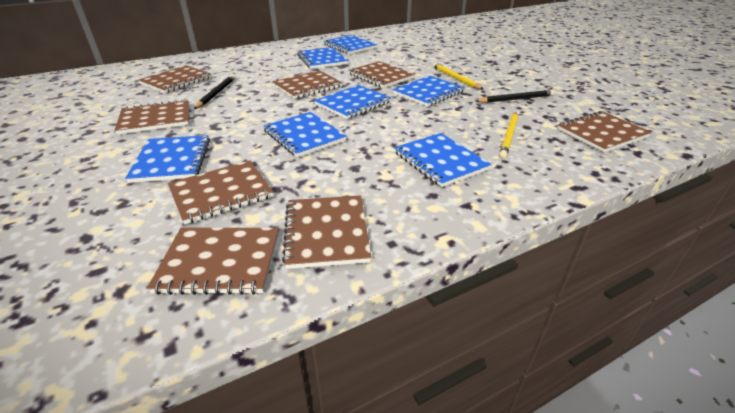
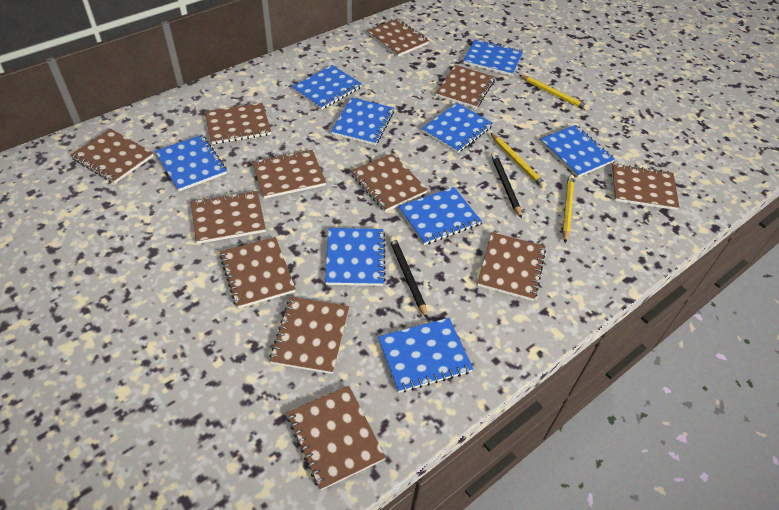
blue notebook: [125,135,210,183] [263,112,347,157] [297,47,348,69] [314,85,391,119] [324,35,377,54] [393,76,465,107] [394,133,492,187] = 7 -> [155,135,227,191] [292,65,362,110] [325,228,386,286] [331,97,394,145] [378,318,473,393] [398,187,482,245] [421,103,493,153] [463,39,523,76] [540,125,615,177] = 9
brown notebook: [115,99,189,134] [139,65,211,93] [147,228,279,295] [168,161,273,225] [272,70,342,99] [282,195,372,269] [348,61,415,88] [557,111,652,153] = 8 -> [71,129,154,184] [191,190,266,244] [205,103,271,144] [219,237,296,309] [252,149,326,199] [270,297,349,374] [287,386,386,490] [351,153,428,212] [367,18,429,57] [436,65,495,109] [477,232,546,301] [611,164,680,210] = 12
yellow pencil: [432,63,483,89] [499,112,518,158] = 2 -> [491,133,547,188] [520,75,589,111] [563,175,574,243] = 3

